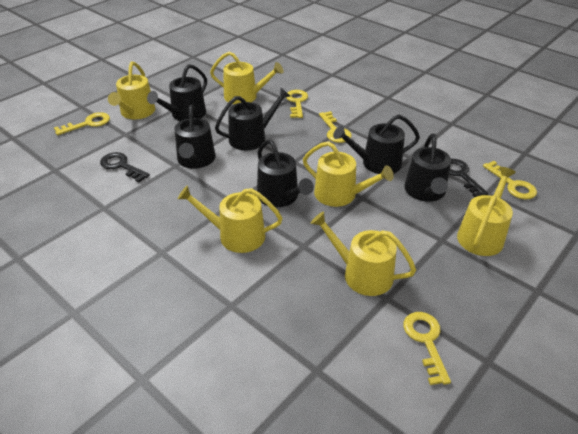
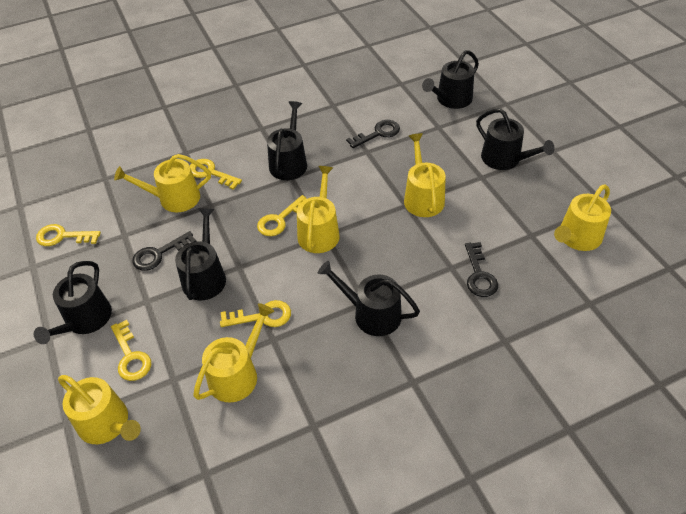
black key: [100,152,150,182] [449,159,488,197] = 2 -> [132,231,197,271] [346,120,400,148] [465,242,498,297] = 3

